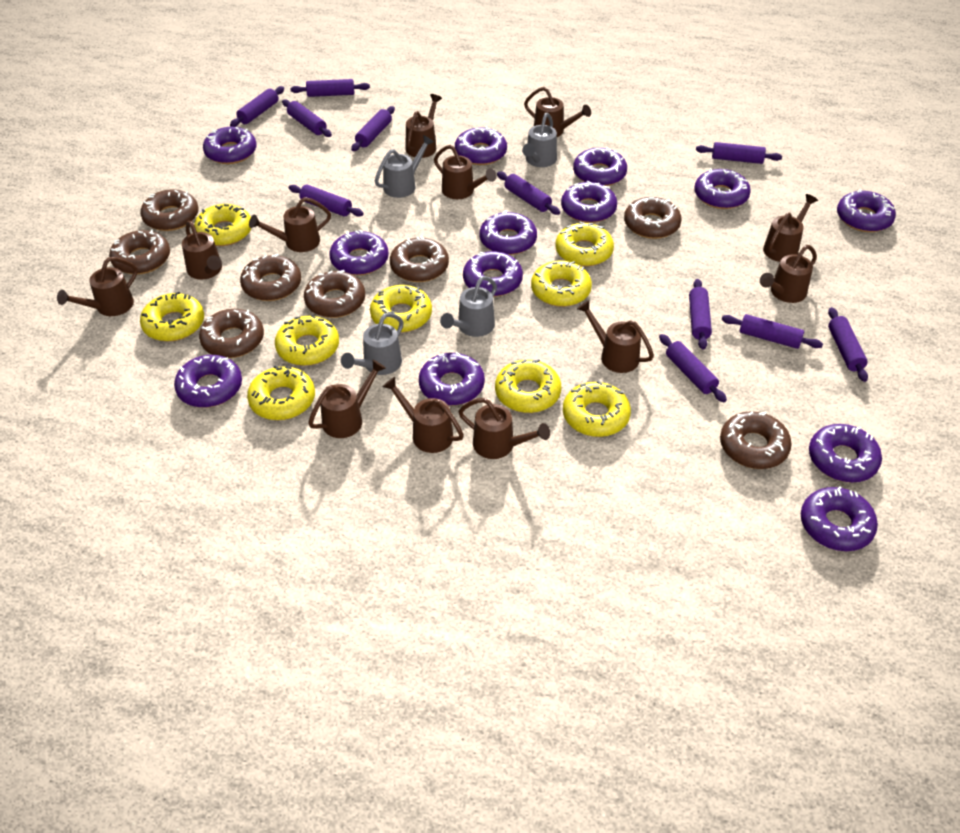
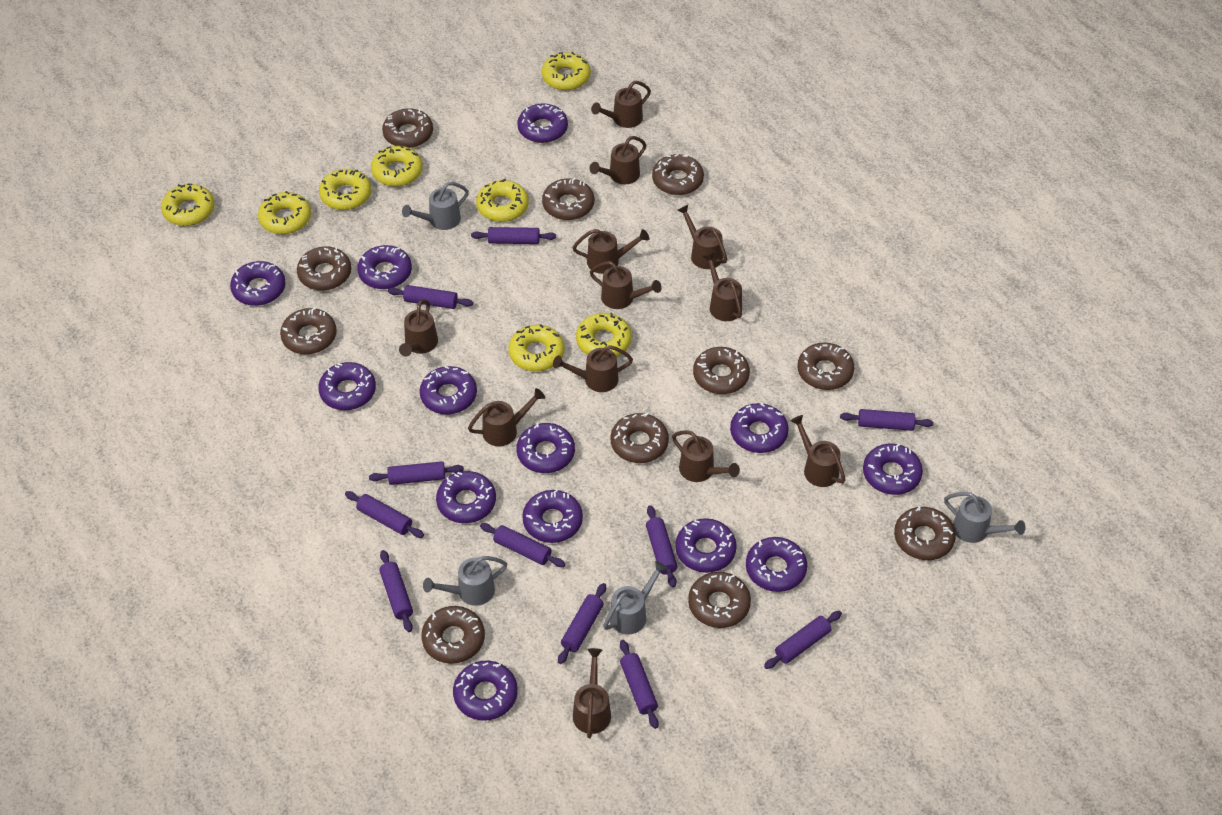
brown donut: [109,230,170,274] [141,189,198,231] [199,309,264,358] [240,254,301,301] [304,270,365,318] [390,236,449,282] [624,197,681,239] [720,411,792,469] = 8 -> [280,308,337,354] [297,246,351,291] [382,108,433,148] [421,606,485,664] [542,178,594,220] [610,413,669,463] [652,154,704,195] [688,572,751,628] [693,347,750,394] [797,343,854,390] [894,506,956,560] = 11
yellow donut: [140,292,204,341] [194,204,252,246] [247,365,315,420] [275,314,339,366] [370,285,432,333] [495,359,561,413] [531,261,592,307] [555,222,614,266] [563,381,631,437] = 9 -> [161,183,215,226] [258,191,311,234] [319,169,372,210] [371,145,423,187] [476,178,529,222] [508,324,565,371] [542,52,591,90] [576,312,632,357] = 8

